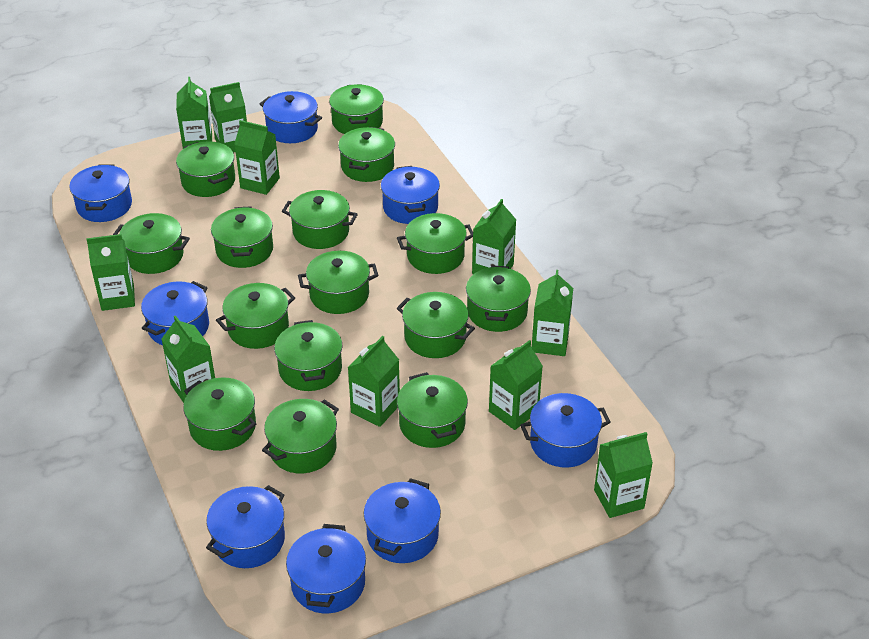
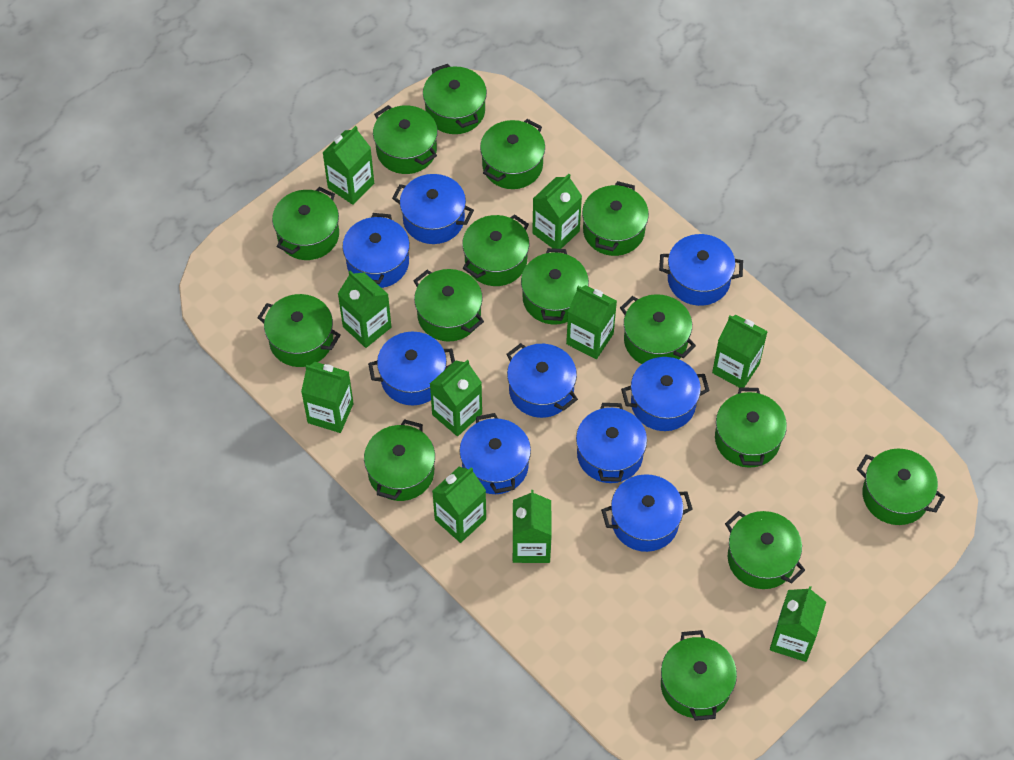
blue pot: [69,164,132,222] [141,281,209,345] [206,485,285,568] [260,91,322,143] [286,524,366,613] [363,478,441,563] [381,166,440,224] [520,393,611,468] = 8 -> [342,213,410,288] [368,331,455,405] [392,174,474,244] [459,413,531,494] [506,343,578,418] [576,403,647,483] [601,474,693,552] [621,357,710,431] [659,234,743,306] = 9

